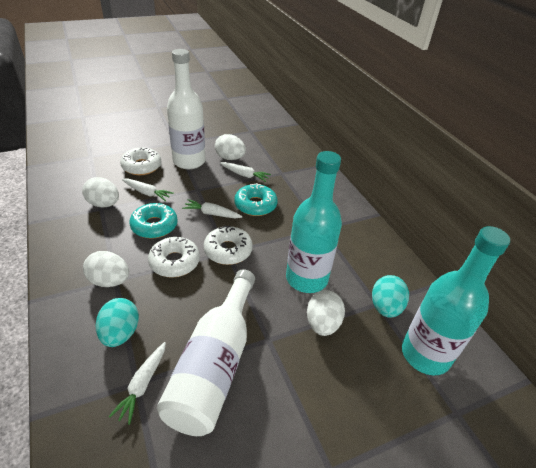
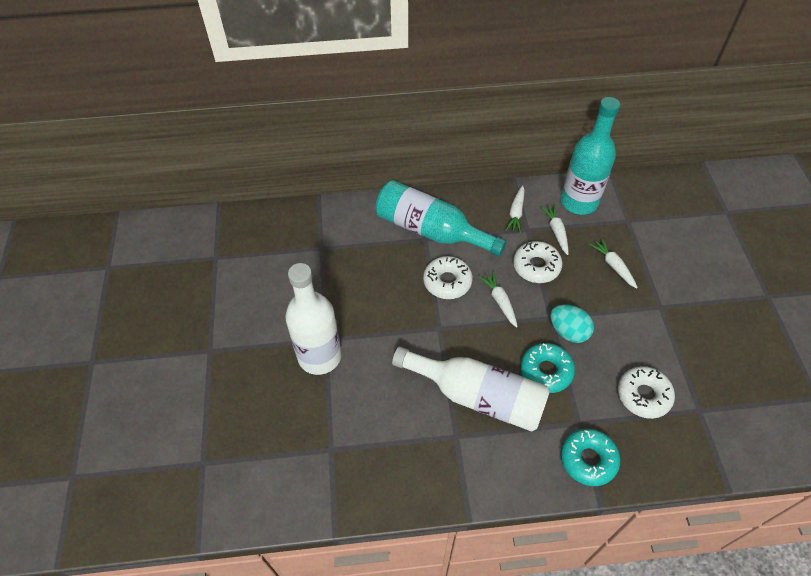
turquoise egg: [95,298,139,347] [372,275,409,318] = 2 -> [550,304,594,343] = 1
white egg: [82,177,119,208] [83,251,129,287] [215,134,246,160] [307,290,345,336] = 4 -> none = 0

